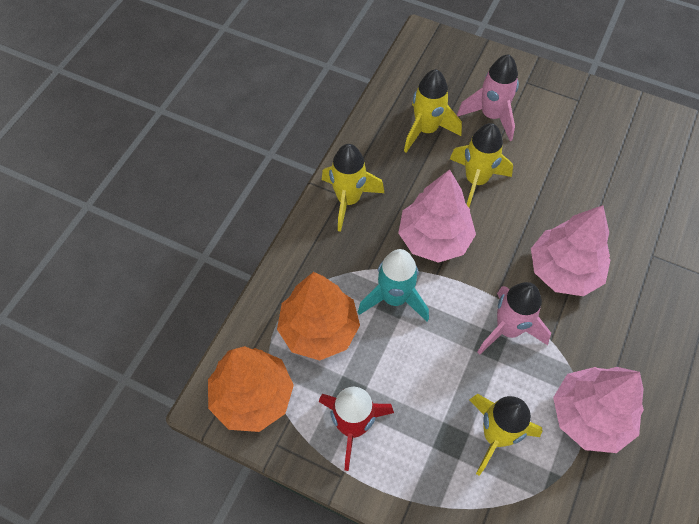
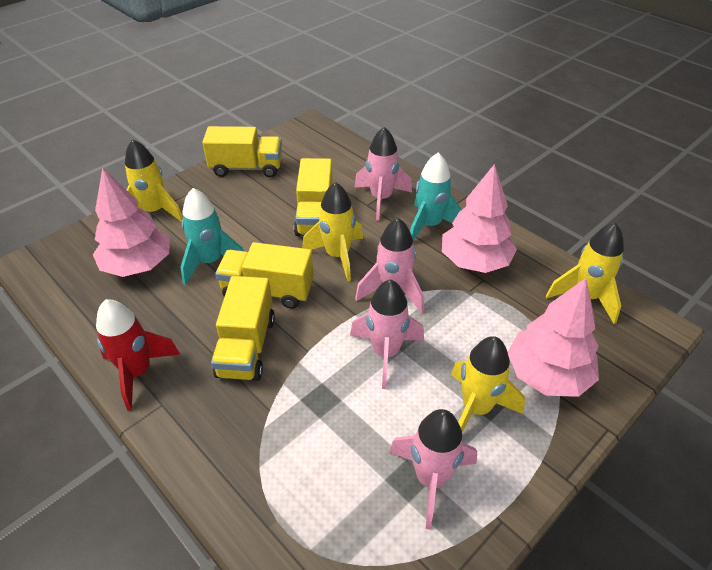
orange tree: [208,346,294,432] [277,272,360,361] = 2 -> none = 0
pink rocket: [457,54,519,141] [478,282,551,355] = 2 -> [350,279,424,389] [354,127,412,221] [355,218,424,314] [389,409,477,530] = 4
turquoise rocket: [358,249,429,322] = 1 -> [181,188,244,285] [410,152,462,241] = 2
yellow truck: none = 0 -> [202,126,282,177] [211,276,275,381] [215,242,314,309] [294,158,333,236] = 4

